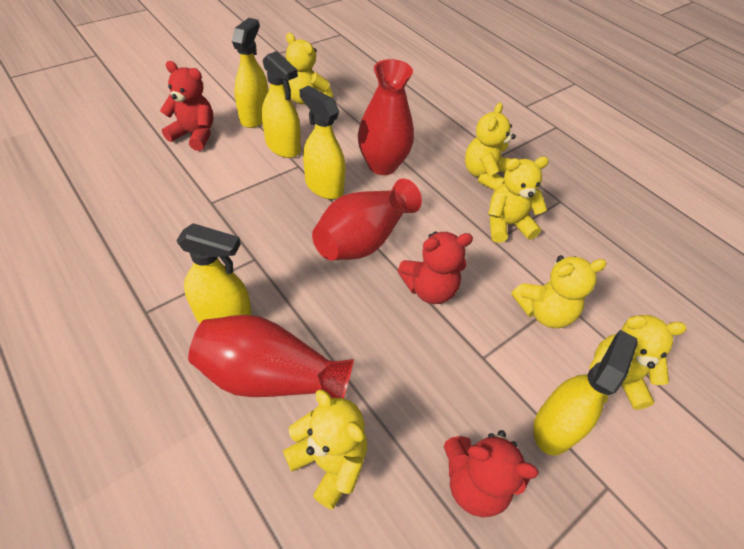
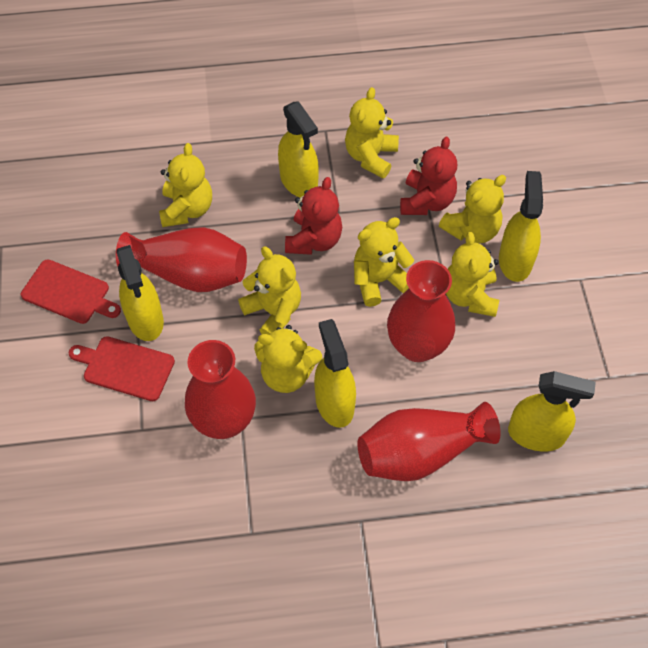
red cutting board: none = 0 -> [21,259,121,324] [69,336,175,401] = 2
red teddy bear: [160,61,213,151] [397,231,473,304] [444,430,539,517] = 3 -> [285,177,342,255] [400,137,457,215] = 2
red vase: [188,315,354,398] [312,178,422,261] [358,59,414,175] = 3 -> [116,227,247,292] [185,340,256,439] [357,402,501,481] [387,260,455,362] = 4
yellow teddy bear: [283,390,367,510] [286,33,333,104] [465,102,516,190] [488,156,549,243] [511,255,607,328] [589,315,687,410] = 6 -> [159,143,212,227] [238,246,301,335] [254,325,322,393] [345,87,399,178] [354,217,414,307] [439,175,506,244] [446,232,499,317] = 7

